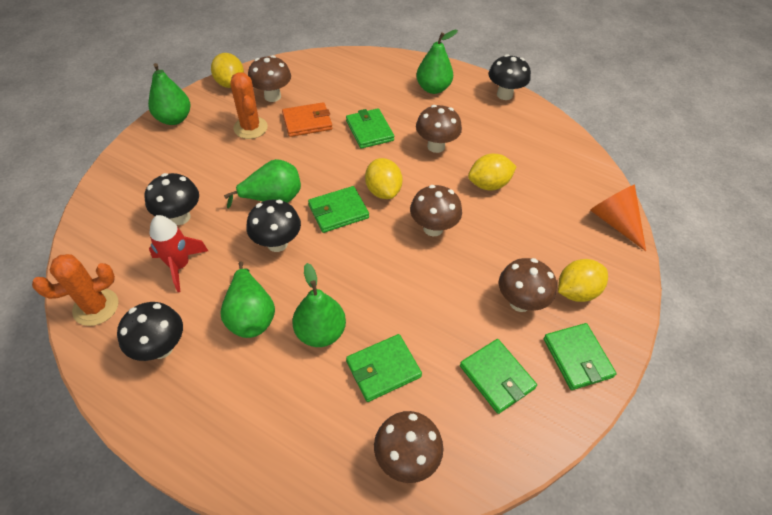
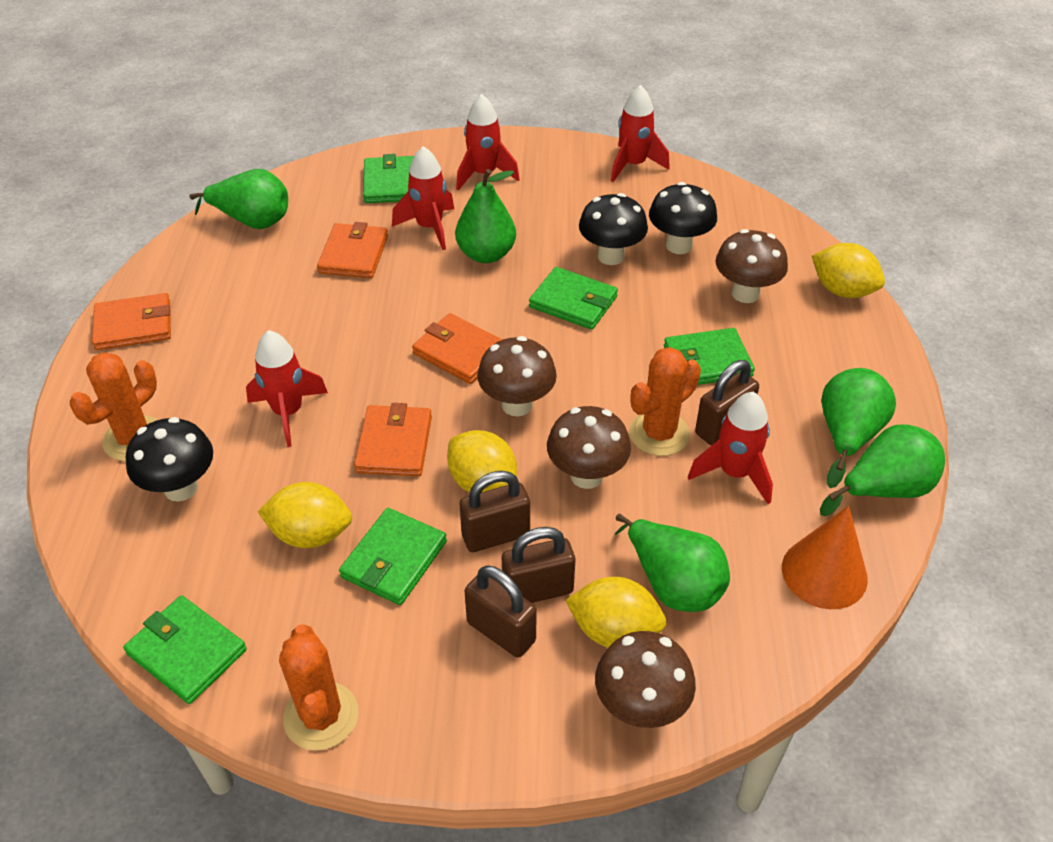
black mushroom: [117,302,183,361] [145,173,199,225] [246,199,301,252] [489,54,531,100] = 4 -> [126,417,213,502] [579,193,648,265] [649,182,717,254] = 3
brown mushroom: [248,55,291,102] [374,411,443,483] [410,185,462,236] [416,105,462,153] [499,258,557,312] = 5 -> [477,336,557,416] [547,406,631,489] [595,631,696,728] [715,229,788,303] = 4
brown padlock: none = 0 -> [459,471,530,552] [465,566,537,658] [502,527,575,603] [695,360,759,445] = 4
orange cactus: [32,254,118,326] [230,72,268,139] = 2 -> [70,352,158,461] [279,624,359,751] [629,347,701,456] = 3
orange wallet: [282,102,332,137] = 1 -> [92,293,171,350] [317,222,388,278] [354,403,432,476] [412,313,502,384] = 4
red rocket: [149,215,208,292] = 1 -> [246,330,328,447] [392,146,454,250] [456,94,520,190] [611,85,670,182] [688,392,773,504] = 5

